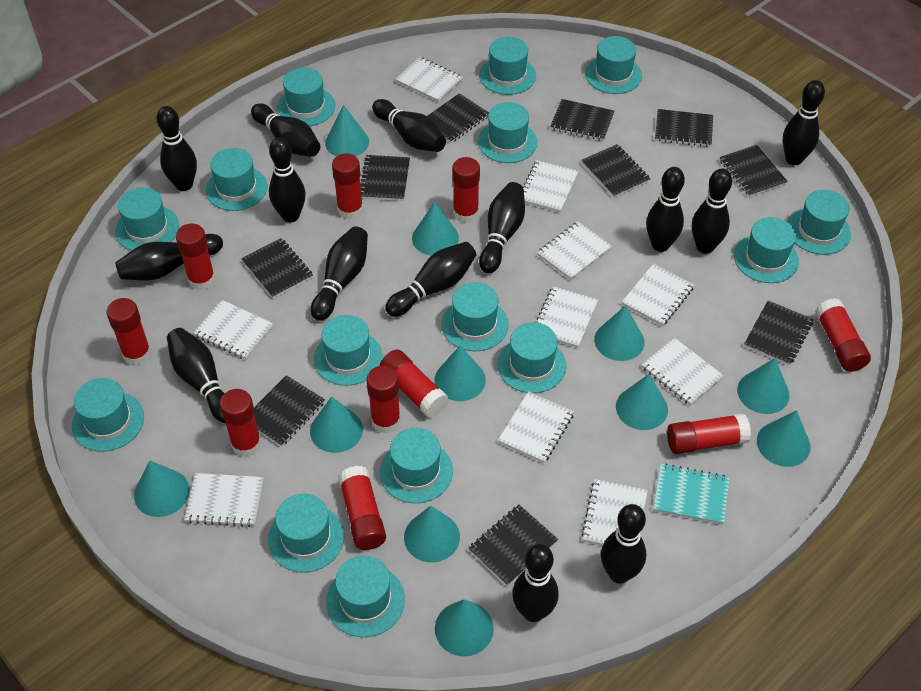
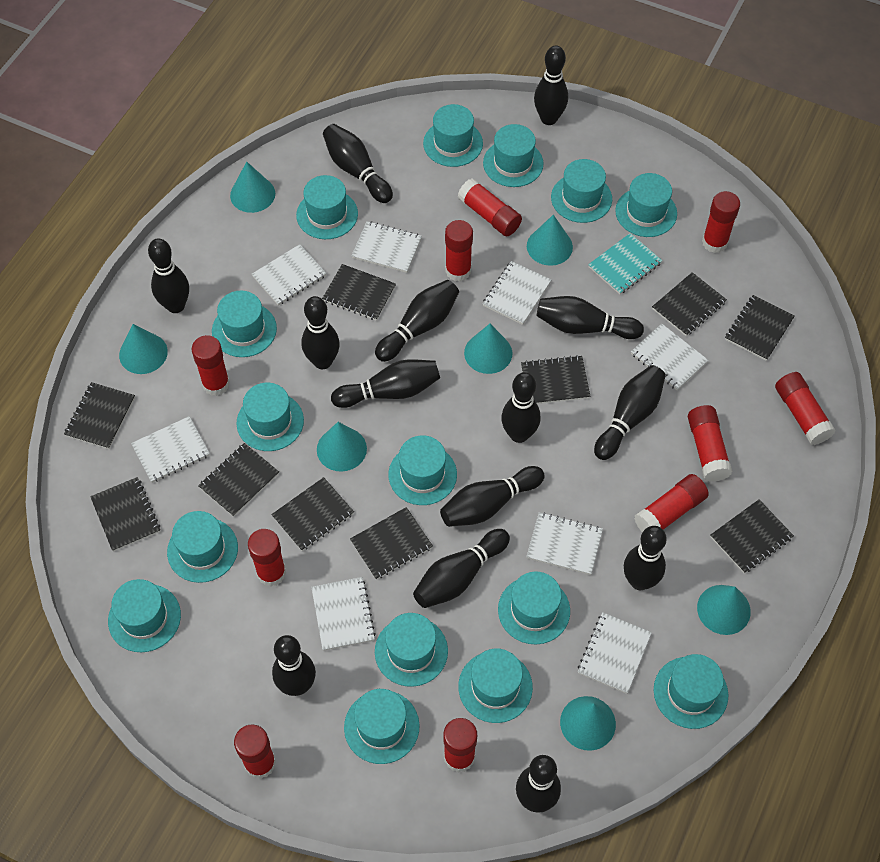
turquoise cone: [134,460,189,517] [310,396,363,453] [325,105,369,156] [404,506,460,562] [412,202,459,256] [435,346,486,401] [435,599,494,657] [594,305,645,361] [616,374,668,430] [737,358,789,414] [757,410,810,467] = 11 -> [119,324,168,374] [230,162,275,213] [317,422,367,472] [464,324,512,374] [527,215,573,266] [560,696,616,751] [697,585,751,635] = 7
white notebook: [184,473,264,527] [193,300,273,360] [395,57,463,102] [498,391,574,463] [523,160,579,213] [536,286,598,348] [537,222,612,280] [581,479,648,546] [622,264,694,326] [642,338,724,406] = 10 -> [131,416,210,483] [252,244,327,306] [311,577,376,651] [351,221,422,273] [483,261,551,325] [526,512,603,575] [578,612,652,694] [631,324,709,390] = 8

